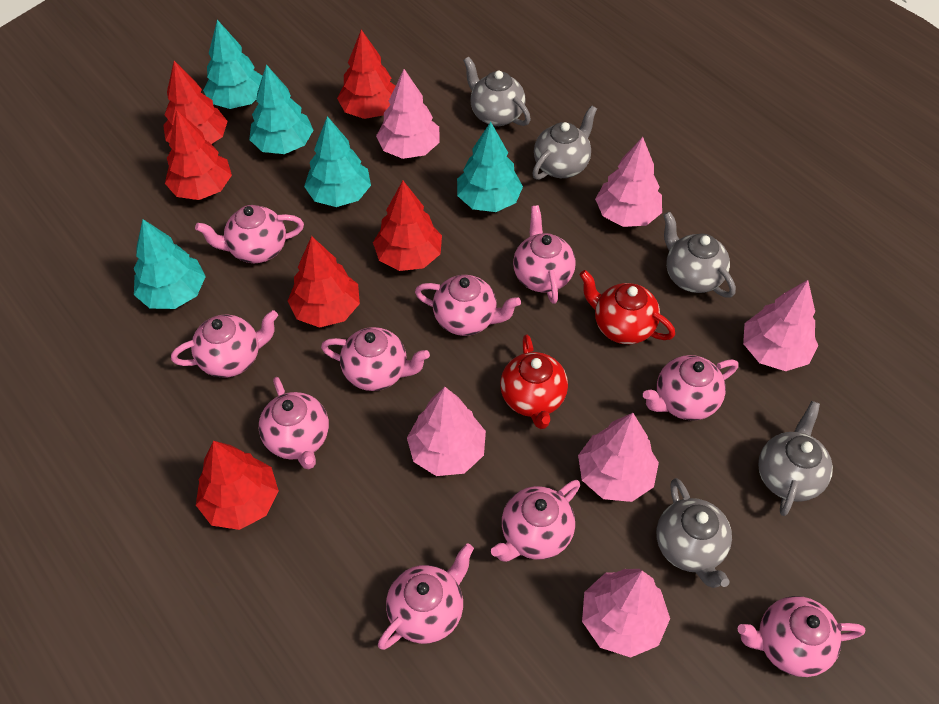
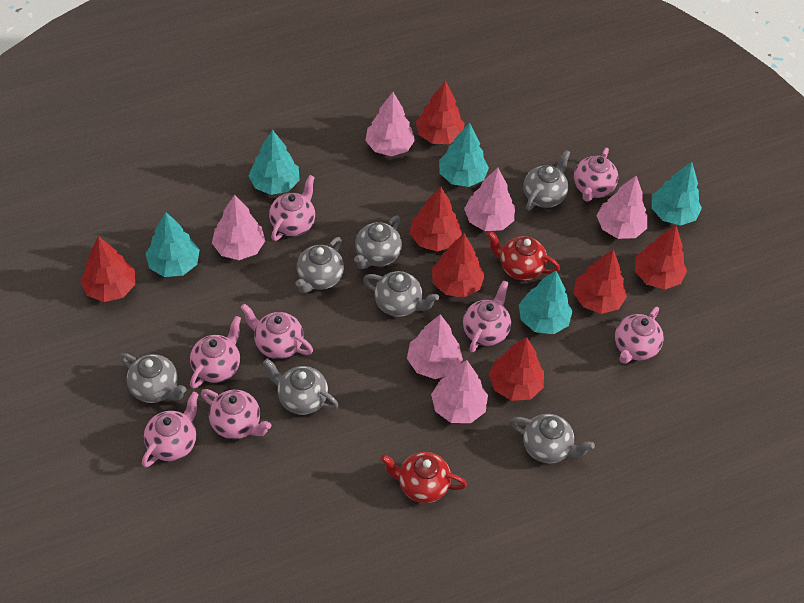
grey teapot: [463,57,531,126] [532,105,597,180] [656,478,732,588] [663,212,736,298] [758,401,833,516] = 5 -> [120,353,186,403] [263,359,339,415] [296,237,344,293] [354,216,402,269] [363,271,439,317] [511,414,595,464] [524,150,571,210] = 7
pink teapot: [171,310,278,378] [195,205,304,263] [259,377,329,470] [321,327,430,391] [378,544,474,650] [415,275,521,336] [491,480,580,562] [513,205,576,304] [643,355,738,421] [738,596,865,677] = 10 -> [142,392,199,467] [190,316,241,389] [201,389,271,439] [241,304,313,359] [269,175,315,241] [463,280,511,353] [574,148,618,202] [615,307,664,364] = 8
red tree: [163,61,228,144] [165,110,232,200] [196,441,279,530] [288,236,360,328] [337,29,395,119] [373,181,442,271] = 6 -> [80,236,135,302] [410,187,462,252] [416,81,465,144] [432,233,485,297] [489,337,544,401] [574,250,627,314] [635,225,687,289] = 7

